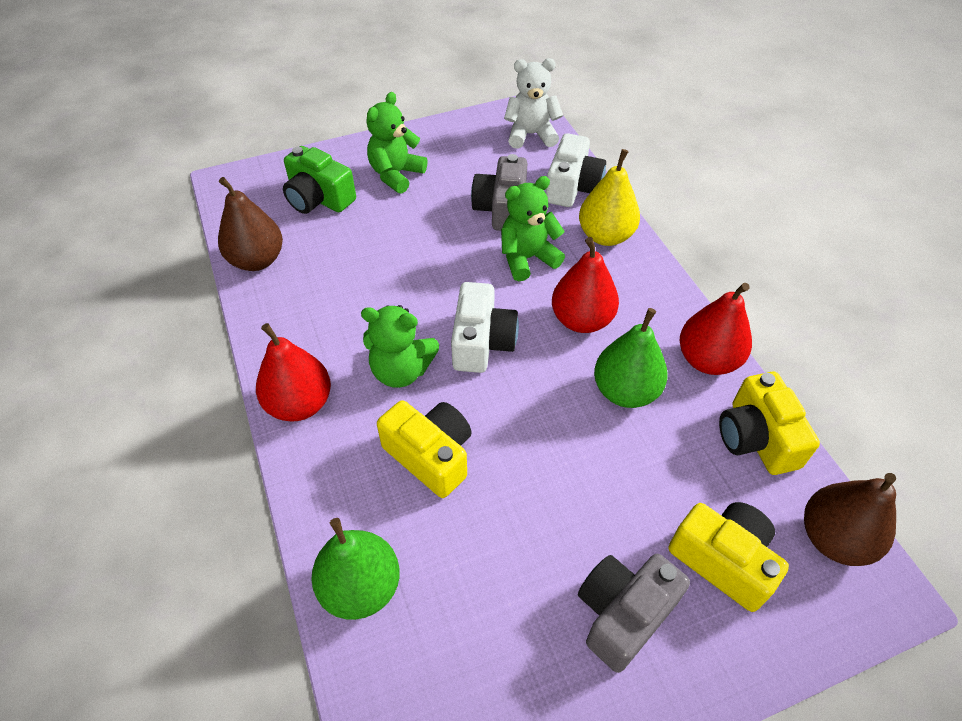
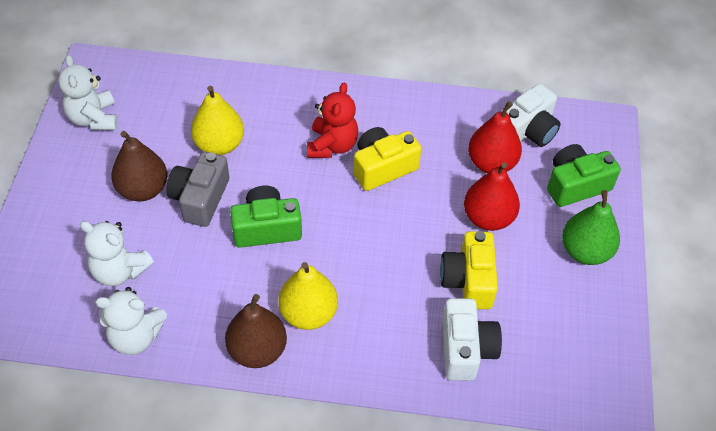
green camera: [283,146,356,214] = 1 -> [230,186,302,248] [547,144,621,207] = 2
green pear: [311,518,400,620] [594,308,668,408] = 2 -> [562,190,620,265] = 1
green teddy bear: [361,305,439,388] [367,92,428,194] [501,176,565,282] = 3 -> none = 0
grey camera: [471,154,527,231] [578,554,690,673] = 2 -> [166,152,229,227] = 1
red pear: [256,323,331,421] [552,237,619,333] [680,283,752,375] = 3 -> [464,162,520,231] [468,101,522,173] = 2
red teddy bear: none = 0 -> [307,82,358,158] = 1
white teddy bear: [504,58,563,149] = 1 -> [58,55,118,130] [80,221,154,286] [95,287,167,355] = 3
yellow camera: [377,400,472,498] [668,502,789,612] [719,372,820,475] = 3 -> [354,127,422,191] [440,231,498,309] = 2
yellow pear: [579,149,640,246] = 1 -> [191,86,244,155] [278,262,338,330] = 2

